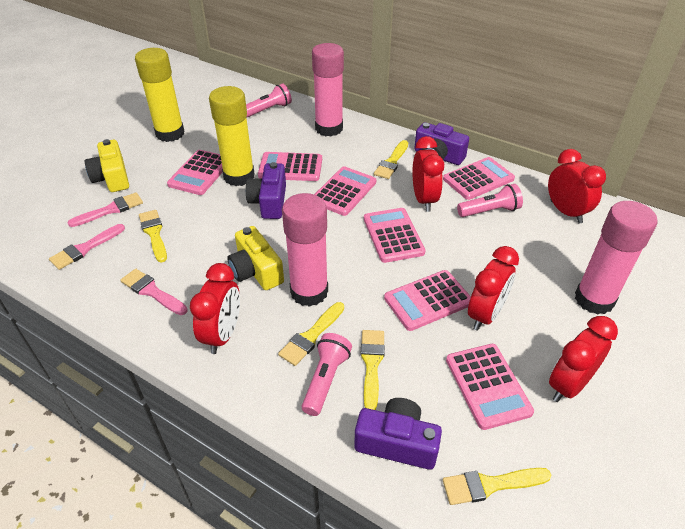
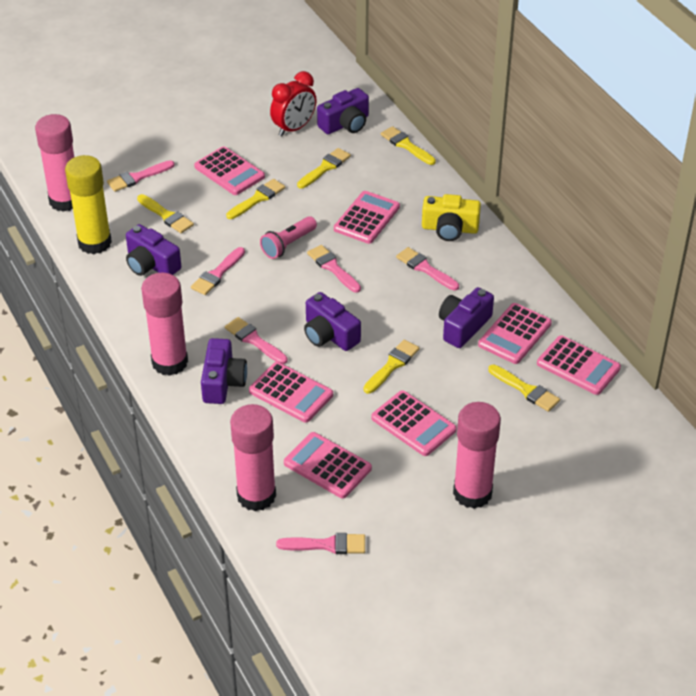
pink brush: [49,224,125,270] [67,192,143,227] [120,269,188,315] = 3 -> [107,160,175,192] [191,247,245,295] [225,317,288,364] [276,533,365,554] [307,245,361,293] [396,247,459,290] = 6
pink flashlight: [246,83,292,118] [302,333,352,416] [457,184,523,217] = 3 -> [260,216,317,259] = 1
pink glue stick: [282,193,328,307] [312,43,344,136] [575,201,658,315] = 3 -> [35,114,74,212] [141,273,188,376] [230,404,276,511] [453,402,501,509] = 4
purple camera: [246,162,286,219] [354,398,442,470] [414,122,469,165] = 3 -> [126,224,181,276] [201,338,247,404] [304,292,361,351] [317,88,369,134] [439,287,494,348] = 5
red clock: [190,263,240,354] [412,136,444,212] [468,246,519,331] [548,149,606,223] [549,316,618,402] = 5 -> [270,71,316,137] = 1
yellow brush: [139,210,167,263] [278,302,344,366] [360,330,385,410] [374,140,408,179] [443,468,551,505] = 5 -> [137,194,194,233] [226,179,285,219] [297,148,351,189] [364,340,420,394] [381,126,436,165] [488,365,560,412] = 6
yellow camera: [85,139,129,192] [227,226,284,290] = 2 -> [422,194,481,241] = 1
yellow glue stick: [135,48,184,142] [209,86,255,186] = 2 -> [65,155,112,254] = 1

